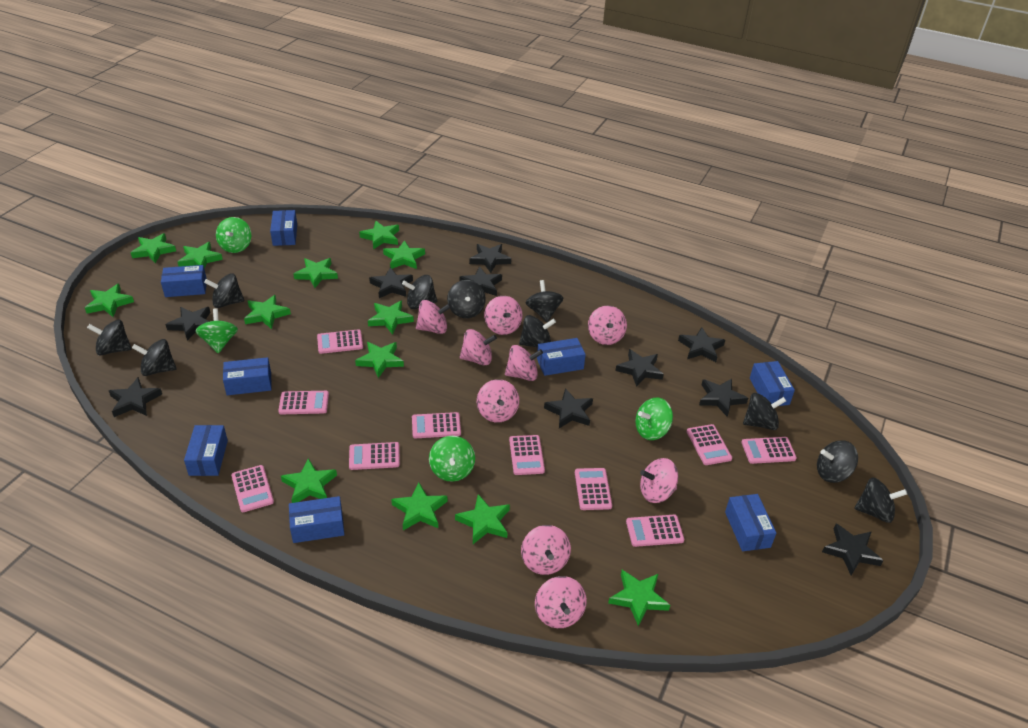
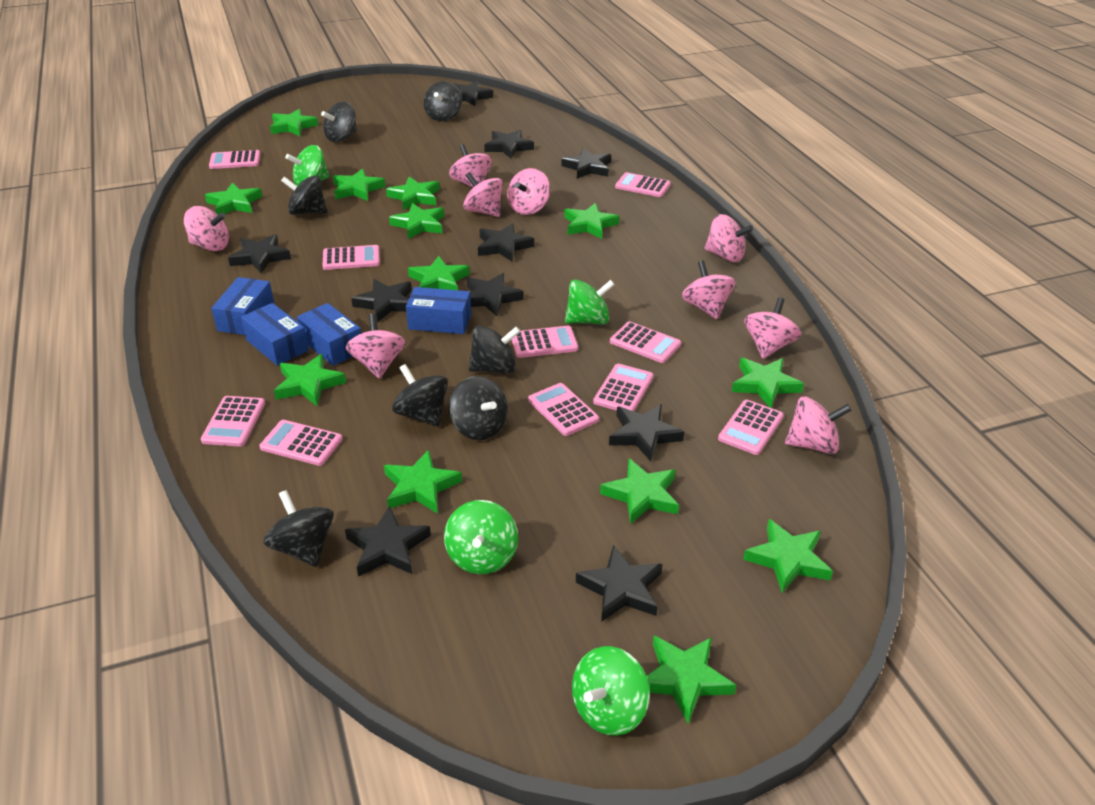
black spinning top: [87,320,132,356] [132,339,177,376] [204,273,245,308] [402,275,437,309] [447,280,486,318] [519,315,556,348] [526,280,563,322] [743,393,786,430] [817,440,858,483] [854,478,907,523] = 10 -> [264,490,334,567] [281,175,327,215] [321,102,357,142] [392,364,448,426] [424,81,462,121] [449,376,508,440] [469,325,521,374] = 7
blue box: [161,265,207,297] [184,425,228,476] [223,357,272,395] [270,210,297,246] [289,496,344,543] [537,338,586,376] [725,494,776,551] [750,361,795,406] = 8 -> [211,277,274,335] [241,303,309,366] [297,303,361,366] [406,287,471,334] = 4

